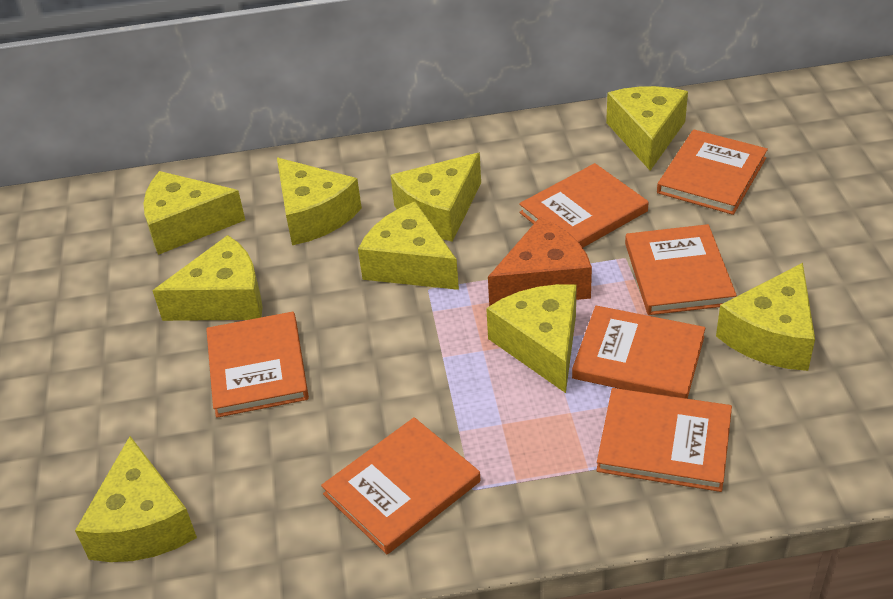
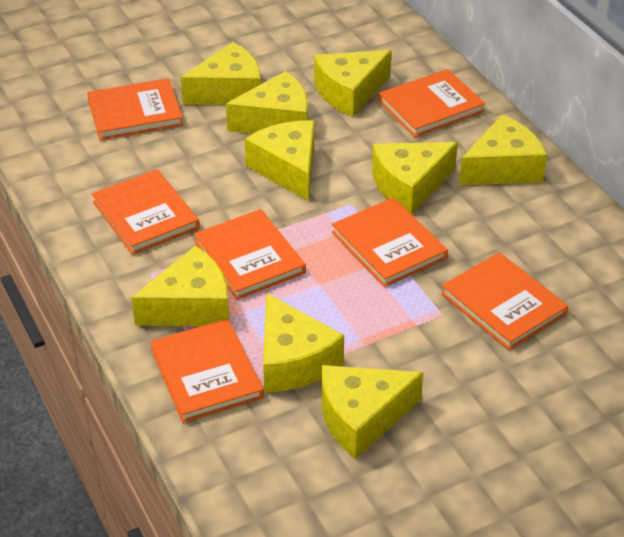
orange cheese: [488,217,592,306] = 1 -> none = 0

